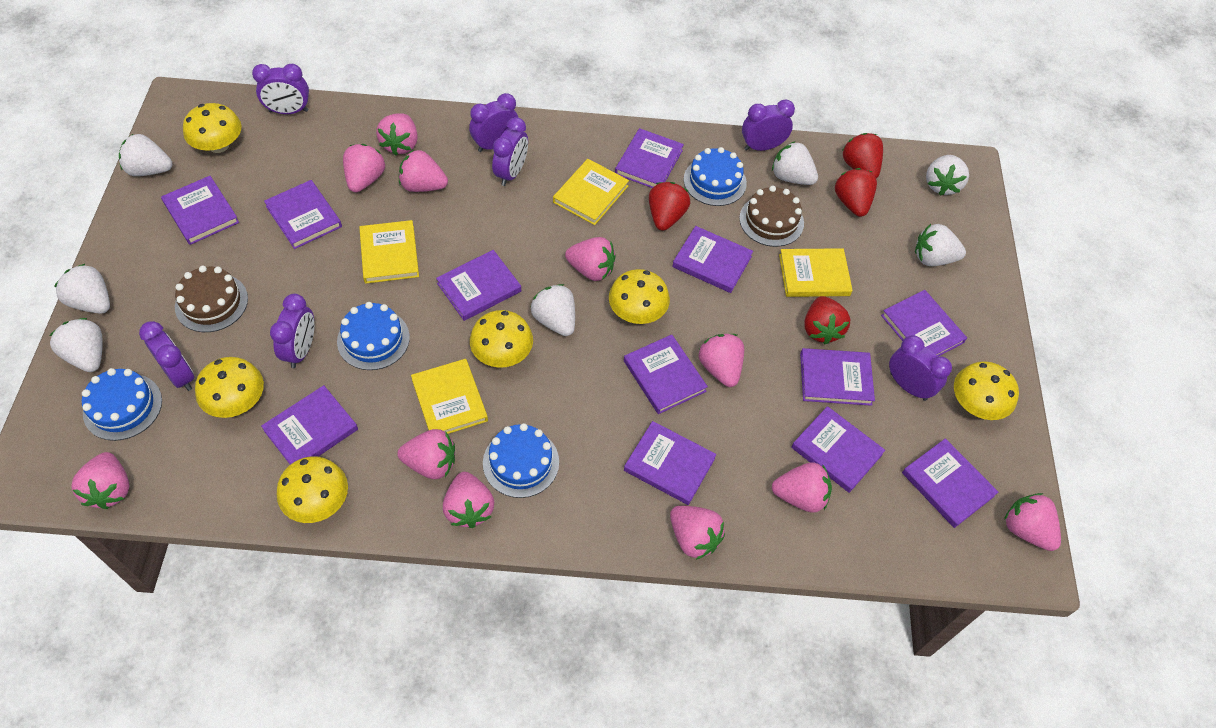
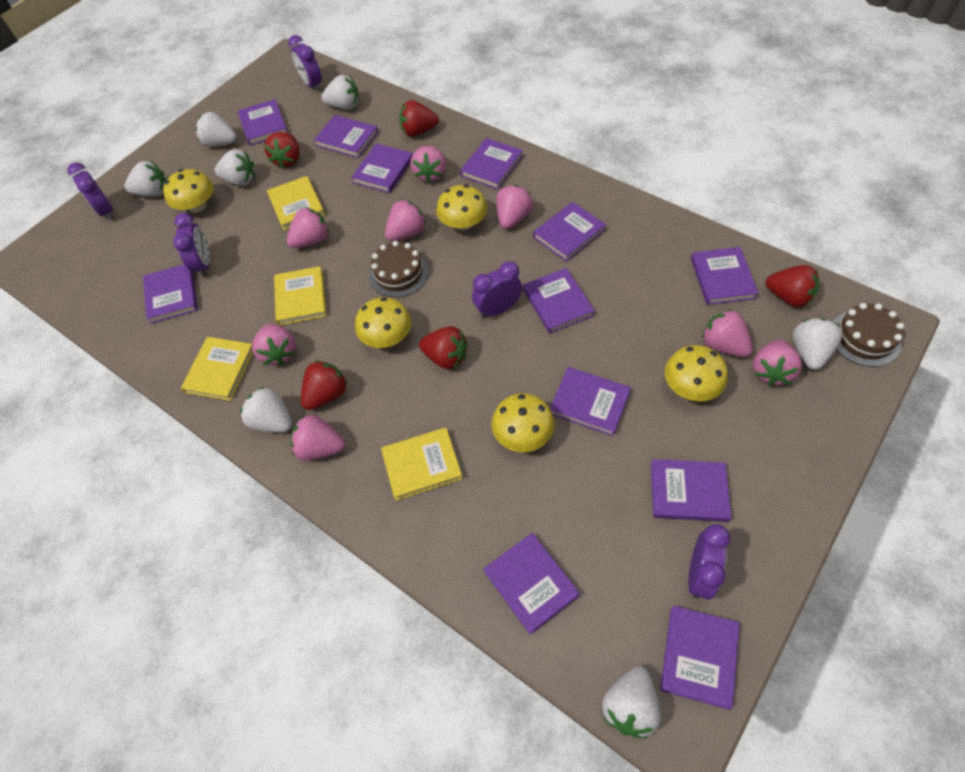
blue cake: [82,368,162,441] [337,302,410,370] [483,423,559,498] [684,147,747,206] = 4 -> none = 0
pink strawberry: [71,452,129,509] [343,144,385,192] [376,113,418,155] [398,429,455,479] [399,150,448,192] [443,472,494,528] [565,237,616,281] [670,506,725,560] [699,334,744,387] [772,462,832,513] [1004,493,1061,551] = 11 -> [252,324,296,365] [287,207,329,248] [291,415,345,461] [385,199,426,241] [410,146,446,183] [496,185,533,229] [702,309,753,357] [753,339,802,386] = 8
purple clock: [139,321,194,391] [252,64,309,114] [270,294,314,368] [469,93,519,152] [492,117,528,186] [742,99,795,151] [889,335,952,401] = 7 -> [68,162,113,220] [173,213,210,277] [288,35,322,91] [472,261,522,318] [688,524,730,599] = 5
red strawberry: [649,182,690,231] [804,296,850,344] [835,168,877,217] [842,133,883,178] = 4 -> [264,132,300,168] [301,360,348,410] [399,100,439,137] [419,326,468,370] [765,265,819,307] = 5
yellow mushroom: [183,103,241,153] [195,357,264,418] [277,456,348,523] [470,310,533,368] [609,269,670,324] [954,361,1019,420] = 6 -> [163,169,214,213] [355,297,411,348] [436,185,487,231] [492,393,555,452] [665,345,728,401] = 5

